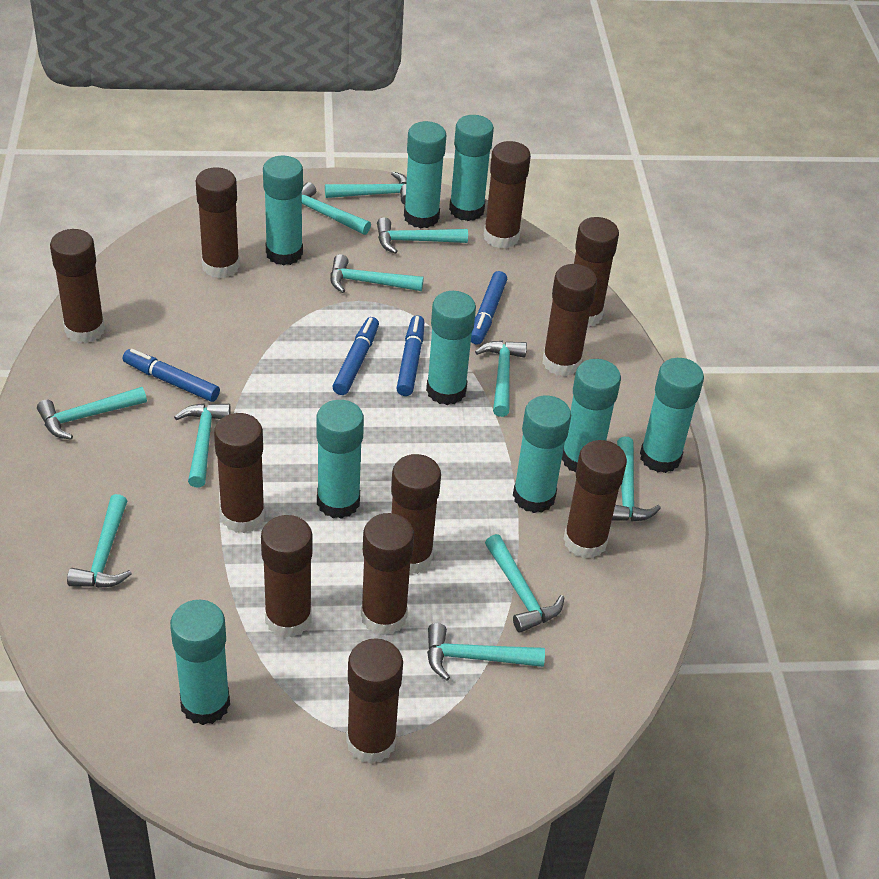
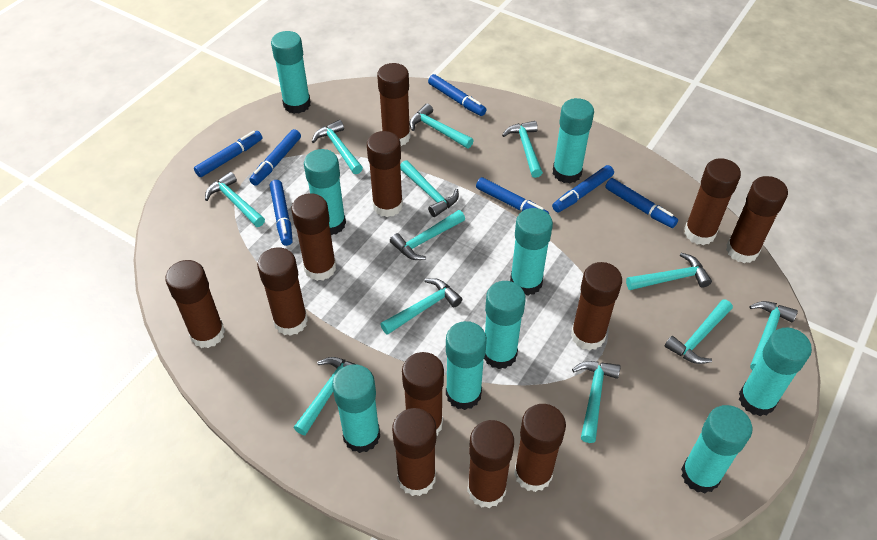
blue marker: [123,349,220,402] [332,317,379,395] [396,315,424,396] [471,271,507,345] = 4 -> [194,131,262,177] [249,129,301,186] [270,180,293,246] [428,74,487,116] [476,177,549,214] [552,165,614,212] [605,178,678,228] = 7
brown glue stick: [50,229,105,344] [195,167,240,279] [214,413,265,533] [261,515,312,638] [346,638,403,764] [361,513,414,635] [391,454,441,574] [484,141,531,248] [542,264,597,376] [564,440,627,559] [574,217,619,327] = 11 -> [165,260,225,348] [257,247,308,336] [291,193,336,281] [367,131,403,217] [377,63,411,146] [392,408,436,496] [402,352,444,436] [467,420,514,508] [514,404,566,492] [571,262,622,351] [684,158,741,245] [726,176,788,263] = 12
turquoise hammer: [37,387,147,440] [67,494,132,588] [174,404,231,487] [302,182,371,235] [325,172,407,205] [330,254,424,293] [377,217,468,254] [427,623,545,680] [475,341,527,417] [485,534,565,633] [612,437,661,522] = 11 -> [205,172,265,227] [294,357,357,435] [312,120,363,174] [380,278,462,335] [390,210,465,260] [400,160,459,217] [409,104,474,149] [502,121,543,178] [572,361,621,443] [626,253,712,290] [665,299,733,364] [749,301,798,370] = 12

